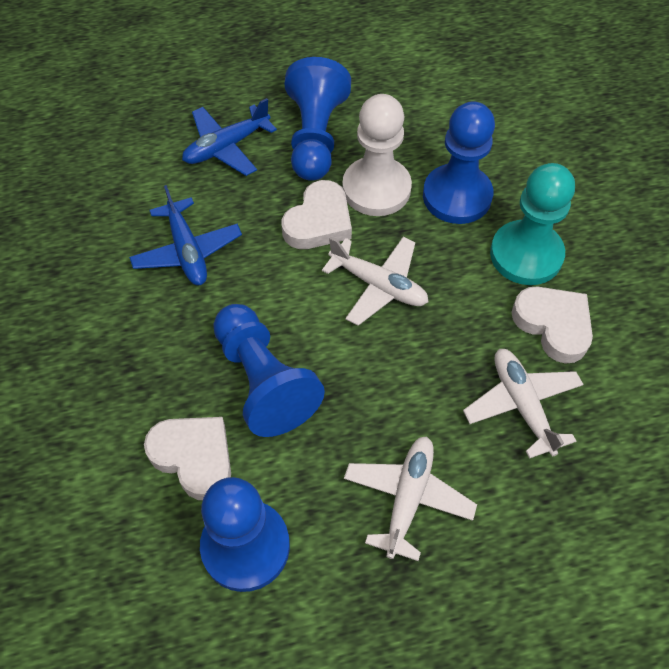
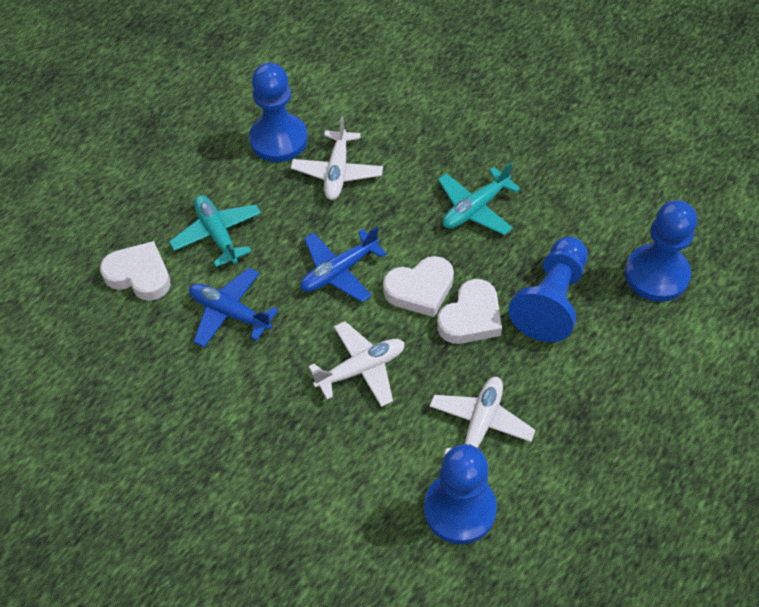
turquoise pawn: [490,163,575,285] = 1 -> none = 0
turquoise plane: none = 0 -> [169,195,261,267] [438,162,521,235] = 2
white pawn: [342,94,412,216] = 1 -> none = 0

